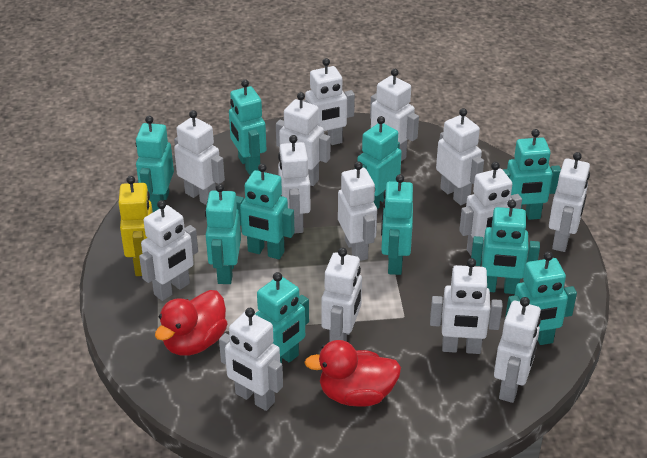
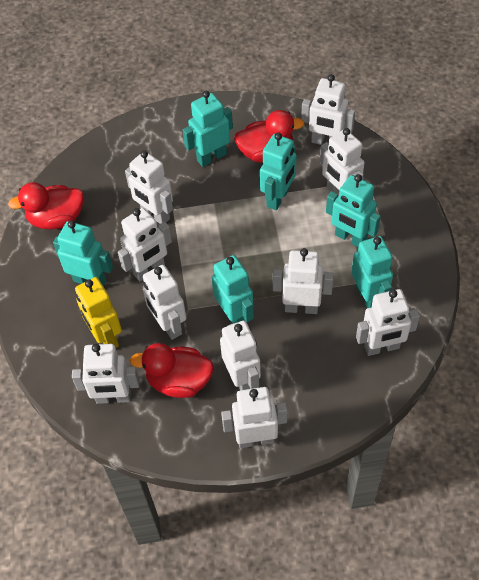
red duck: [155,290,227,356] [304,340,401,407] = 2 -> [8,182,84,229] [130,343,214,398] [234,110,305,163] = 3
turquoise robot: [136,116,174,212] [205,183,241,284] [229,79,267,175] [236,164,294,259] [255,272,309,363] [357,116,402,209] [381,174,413,275] [471,199,540,294] [502,129,561,220] [505,251,577,345] = 10 -> [53,220,113,287] [183,91,233,167] [211,255,254,324] [260,133,297,210] [326,174,381,247] [351,236,393,308] = 6
white robot: [139,200,198,301] [174,110,225,205] [219,308,283,411] [276,92,330,186] [278,135,310,234] [303,58,355,145] [321,247,362,342] [338,161,377,261] [370,69,419,161] [430,258,502,354] [436,108,484,205] [459,162,522,255] [494,297,541,403] [549,152,590,252] = 14 -> [72,344,139,404] [118,208,172,282] [125,150,173,224] [142,265,186,340] [220,321,261,390] [221,387,288,448] [273,248,334,314] [301,74,355,145] [320,128,365,193] [356,289,420,356] = 10

